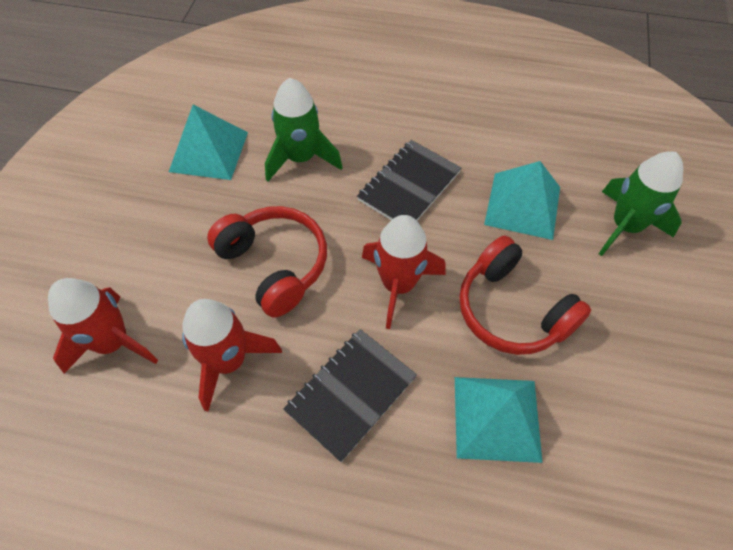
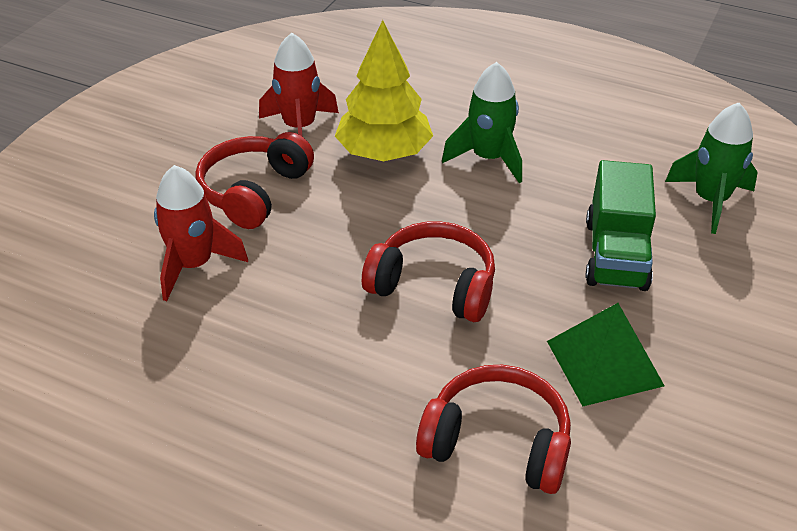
black notebook: [283,329,417,462] [357,140,461,221] = 2 -> none = 0
green pyramid: none = 0 -> [547,303,665,406] = 1
green truck: none = 0 -> [586,160,656,291] = 1
red headphones: [207,206,327,317] [459,235,591,355] = 2 -> [195,132,314,229] [362,221,495,322] [416,365,571,494] = 3
red rocket: [48,278,158,373] [182,299,282,412] [362,215,446,329] = 3 -> [154,165,248,301] [259,33,339,137] = 2
turquoise pyramid: [169,105,248,180] [455,377,543,463] [484,161,560,240] = 3 -> none = 0
yellow tree: none = 0 -> [335,20,433,161] = 1

